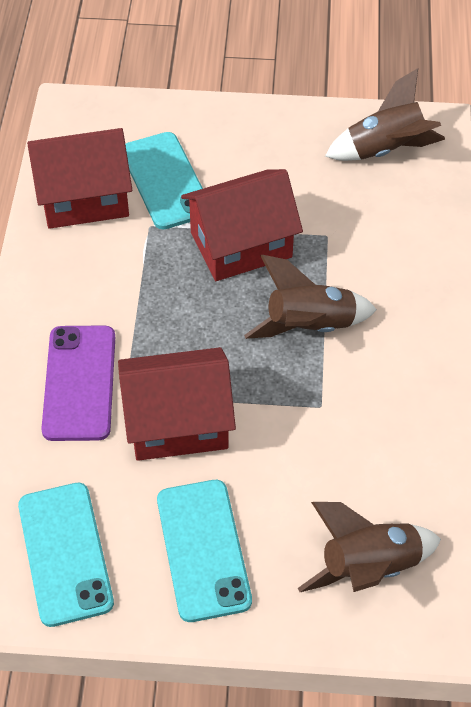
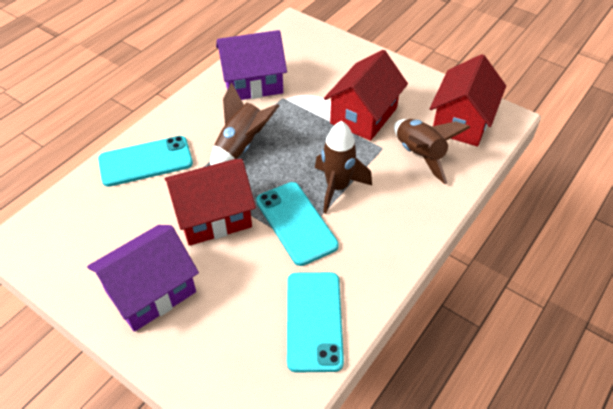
purple house: none = 0 -> [87,225,199,332] [216,30,287,100] = 2
purple phone: [41,325,115,441] = 1 -> none = 0

